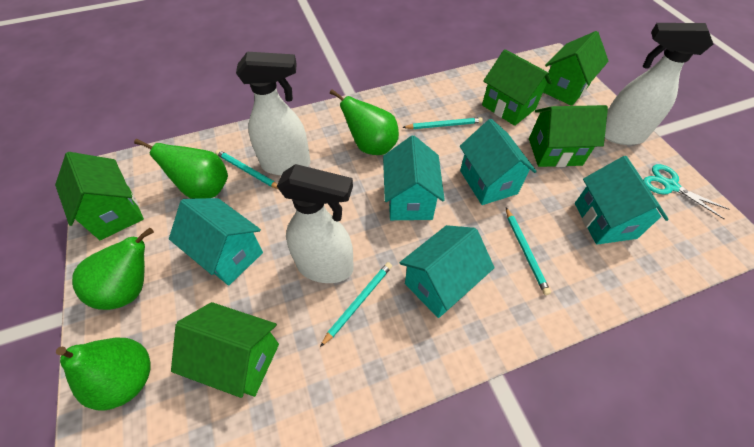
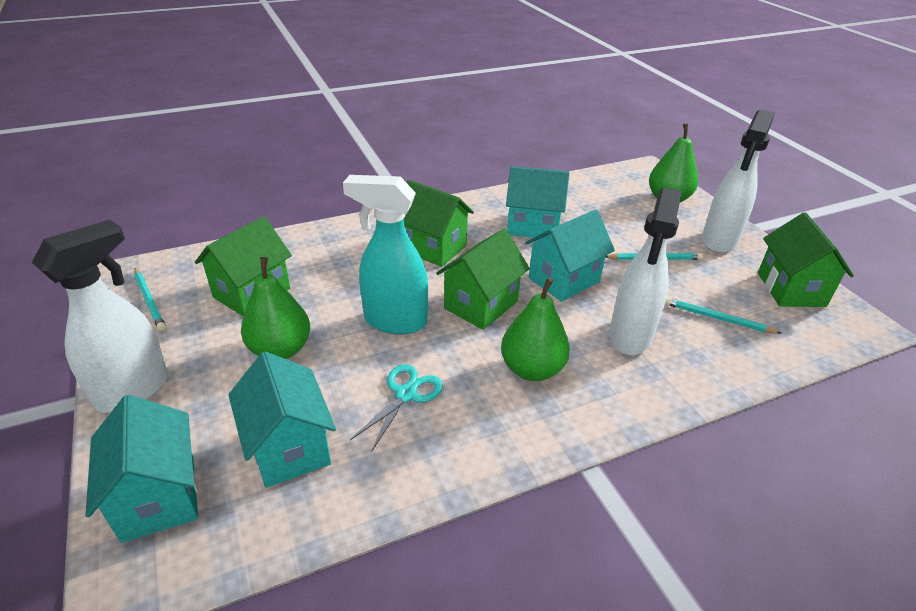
green house: [55,152,144,240] [171,302,279,398] [482,49,552,126] [529,105,608,167] [543,31,609,106] = 5 -> [195,216,292,316] [404,180,474,267] [436,228,530,330] [758,212,854,307] = 4
green pear: [56,338,151,411] [72,228,154,310] [134,139,228,199] [330,89,399,155] = 4 -> [241,257,310,359] [501,278,570,381] [649,123,698,203] = 3
turquoise house: [169,198,263,285] [383,136,445,220] [399,225,495,318] [460,119,537,205] [575,156,669,245] = 5 -> [85,395,198,543] [228,352,336,488] [506,166,570,238] [525,209,615,302] = 4
turquoise pencil: [215,150,278,189] [320,262,392,347] [402,117,483,129] [506,208,551,295] = 4 -> [134,268,166,331] [606,253,703,260] [665,297,781,334] = 3
turquoise spray bottle: none = 0 -> [343,175,428,334] = 1

